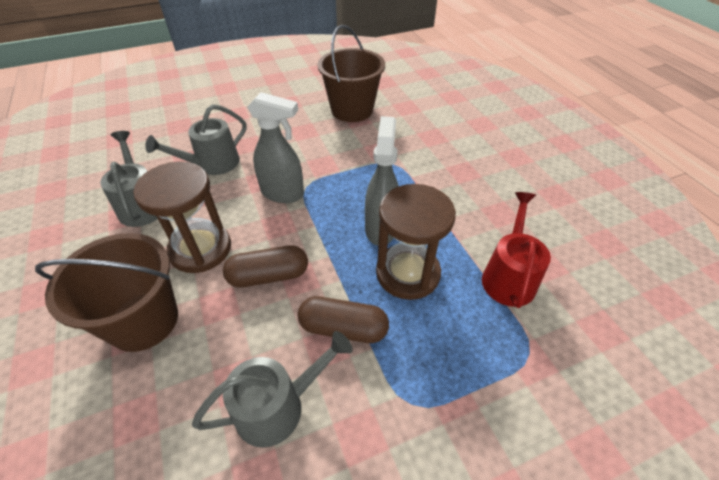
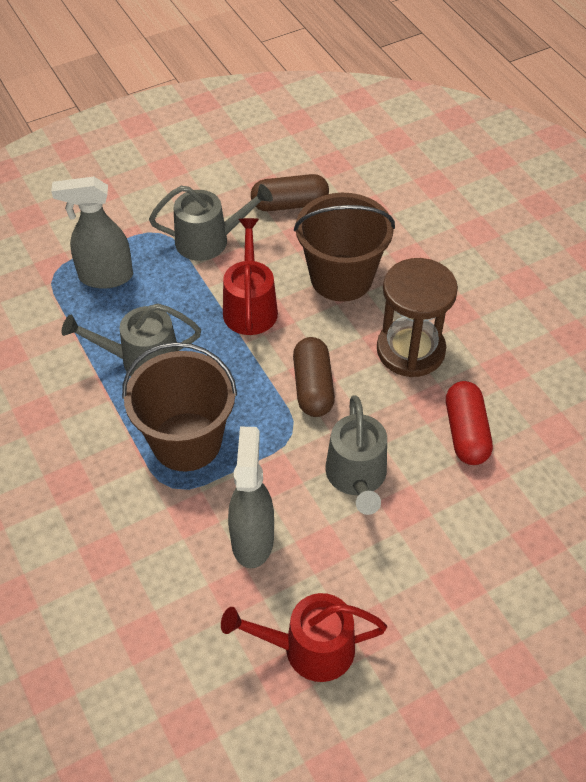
brown hourglass: [133,161,231,273] [376,184,456,300] = 2 -> [377,258,458,377] = 1
red capsule: none = 0 -> [446,381,493,465] = 1
red watering can: [482,192,551,308] = 1 -> [221,593,387,682] [223,218,278,335] = 2

